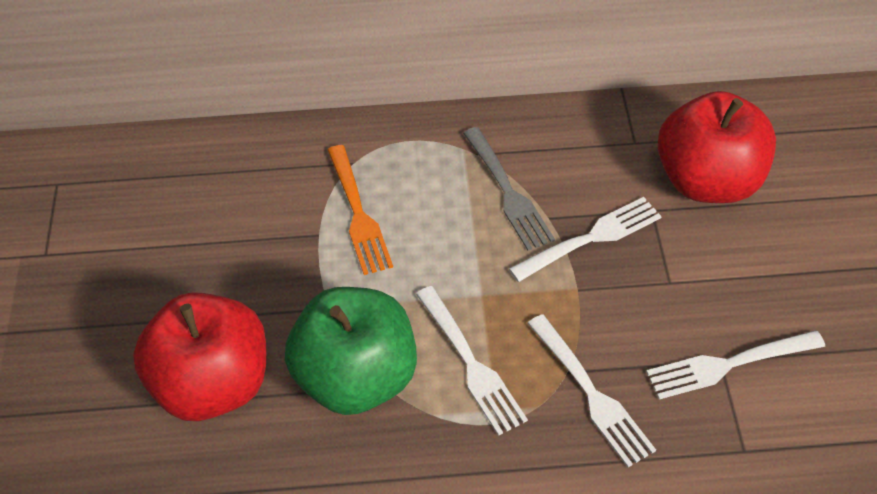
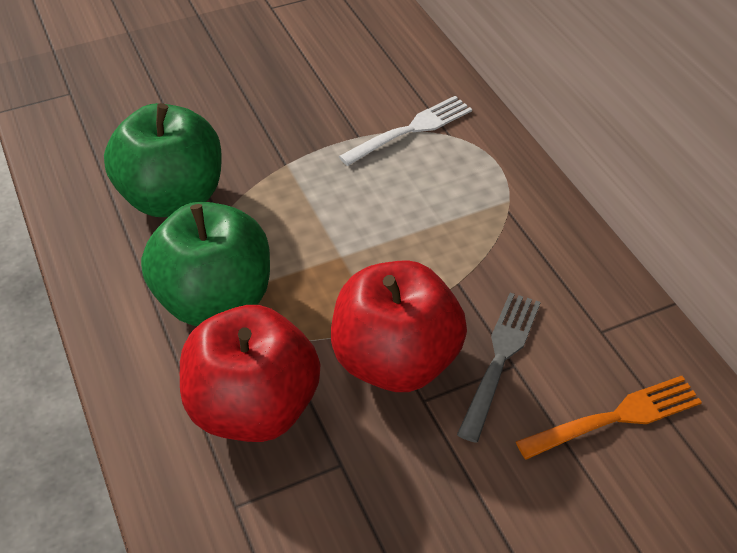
green apple: [285,287,417,415] = 1 -> [104,103,222,217] [141,202,270,326] = 2
white fork: [416,286,528,436] [509,197,662,282] [527,314,656,467] [646,330,825,399] = 4 -> [339,96,472,166] = 1

